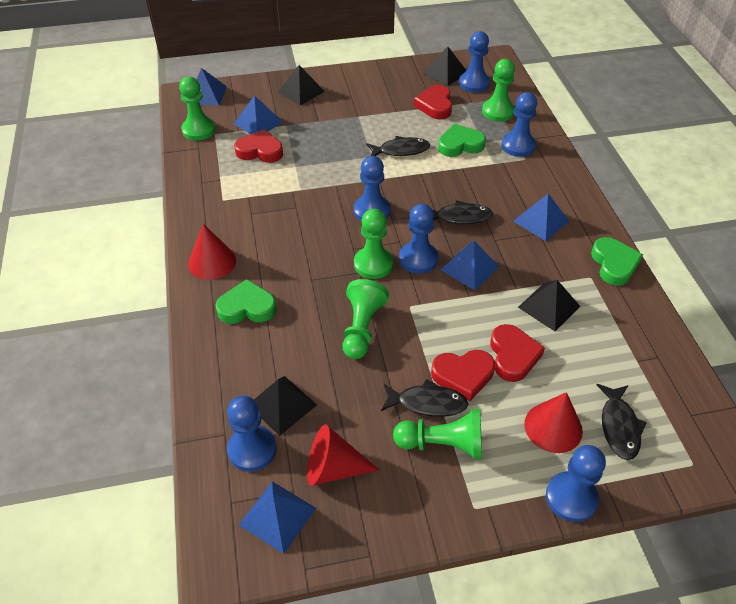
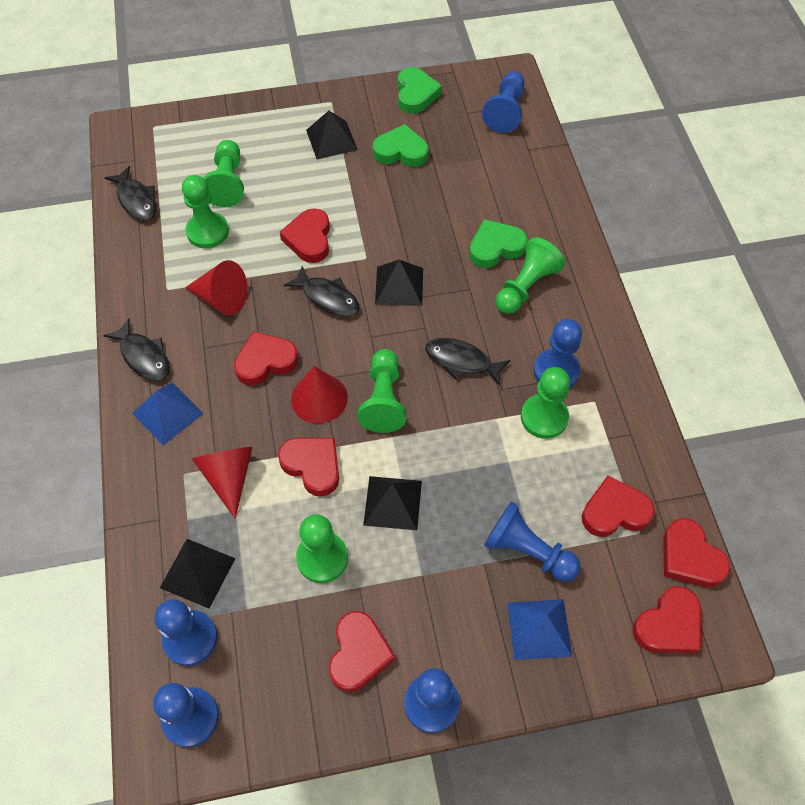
blue pyramid: [186,68,227,106] [234,95,283,134] [239,481,316,554] [440,241,500,291] [513,194,569,241] = 5 -> [132,383,204,445] [508,599,572,660] = 2
green pawn: [179,77,216,141] [342,279,389,359] [354,209,393,279] [393,409,482,459] [482,59,515,122] = 5 -> [182,175,229,249] [204,140,244,207] [296,514,348,583] [358,349,406,433] [496,237,565,314] [521,367,570,439] = 6
red heart: [234,129,283,163] [414,85,452,120] [431,350,495,401] [490,324,545,382] = 4 -> [234,331,299,386] [278,438,339,497] [280,208,330,263] [329,611,395,692] [582,476,655,537] [632,586,701,653] [663,518,730,587] = 7

